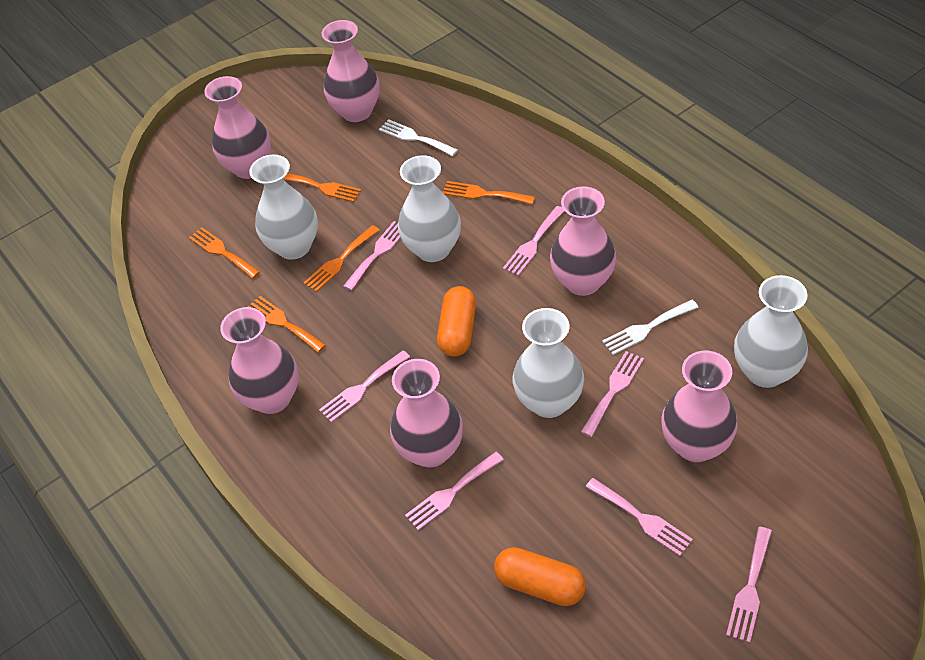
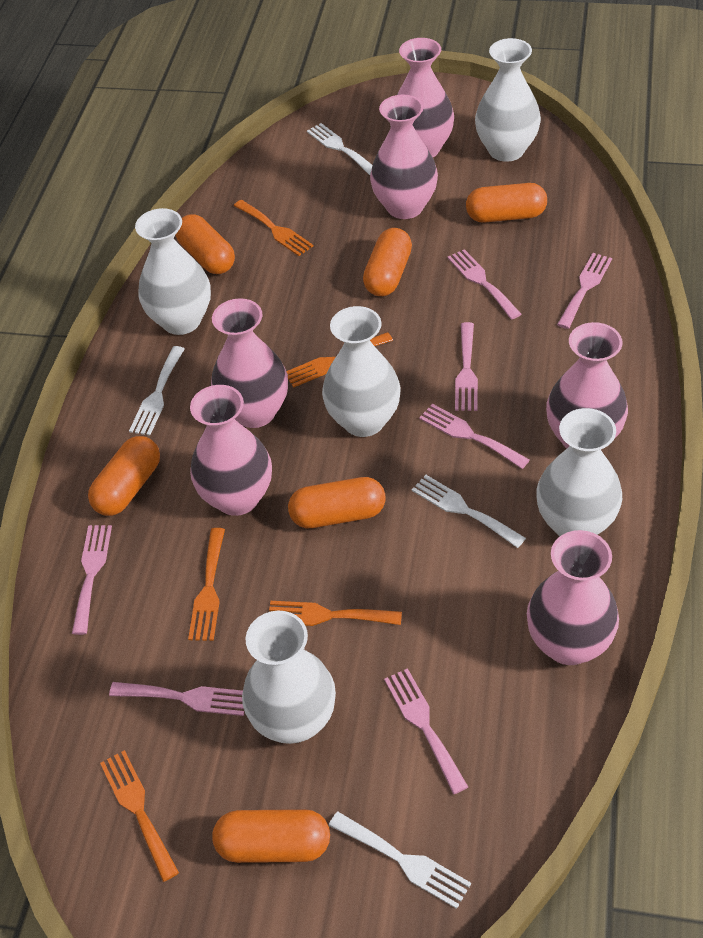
orange capsule: [437,286,476,357] [494,547,586,606] = 2 -> [88,436,160,516] [176,214,235,274] [212,809,330,863] [288,477,386,528] [363,228,412,296] [466,183,547,223] = 6
white fork: [379,119,458,156] [602,299,699,355] = 2 -> [129,346,185,436] [307,123,372,175] [329,812,471,909] [412,475,526,548] = 4
white vase: [249,155,318,260] [398,155,461,262] [513,308,584,418] [734,275,808,388] = 4 -> [135,208,211,335] [242,611,336,744] [322,306,401,437] [475,38,541,162] [536,408,622,537] = 5

